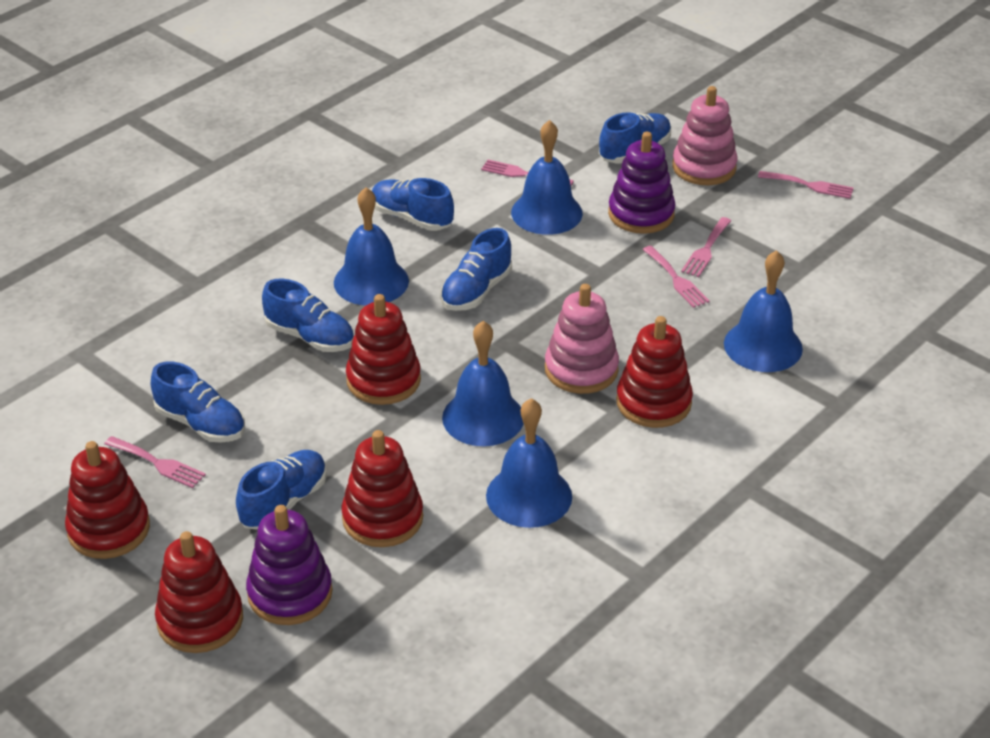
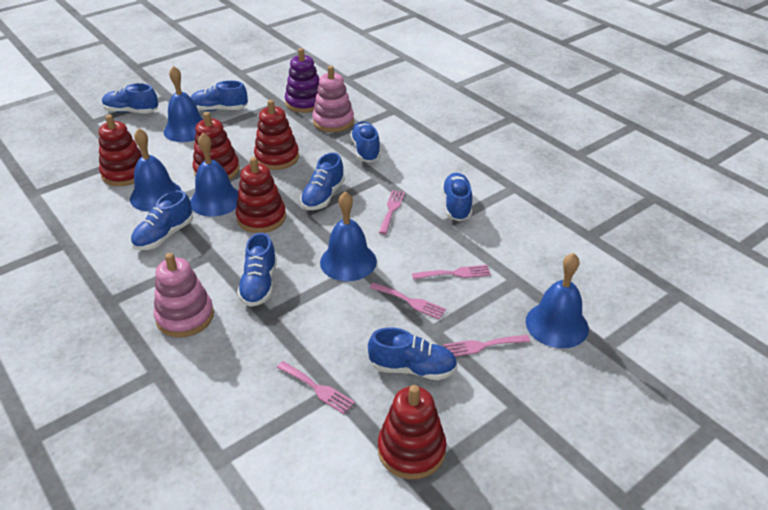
blue shoe: [151,362,245,443] [236,450,327,530] [262,279,354,352] [372,178,454,231] [440,228,512,311] [599,112,671,164] = 6 -> [102,83,158,114] [131,190,193,250] [191,80,248,111] [237,232,277,307] [300,153,345,210] [350,121,381,162] [368,327,458,380] [442,173,472,221] = 8
purple stacking toy: [246,505,333,625] [608,132,676,234] = 2 -> [285,48,320,113] = 1

